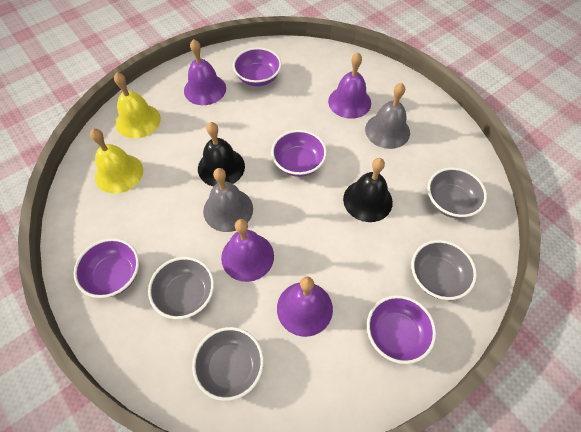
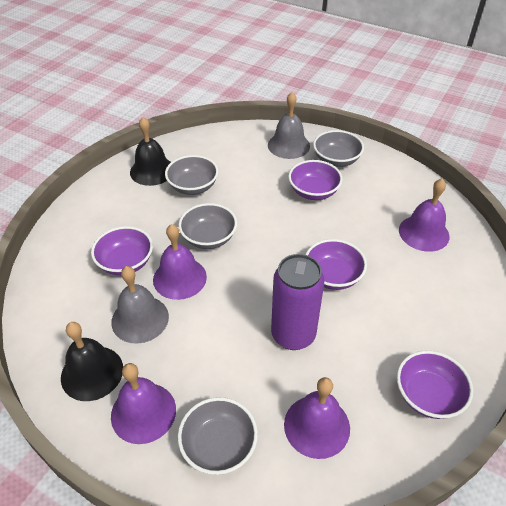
purple can: none = 0 -> [271,254,324,350] = 1
yellow bell: [90,129,143,194] [114,73,161,138] = 2 -> none = 0

